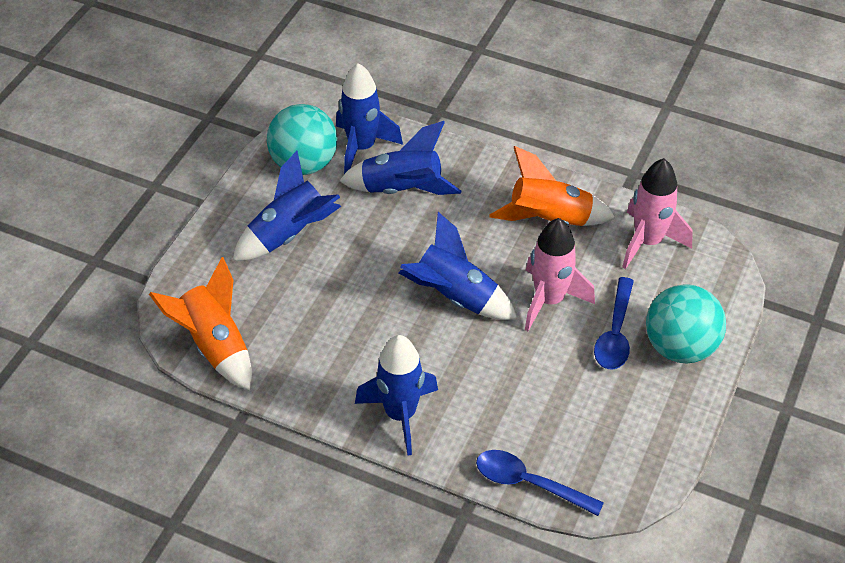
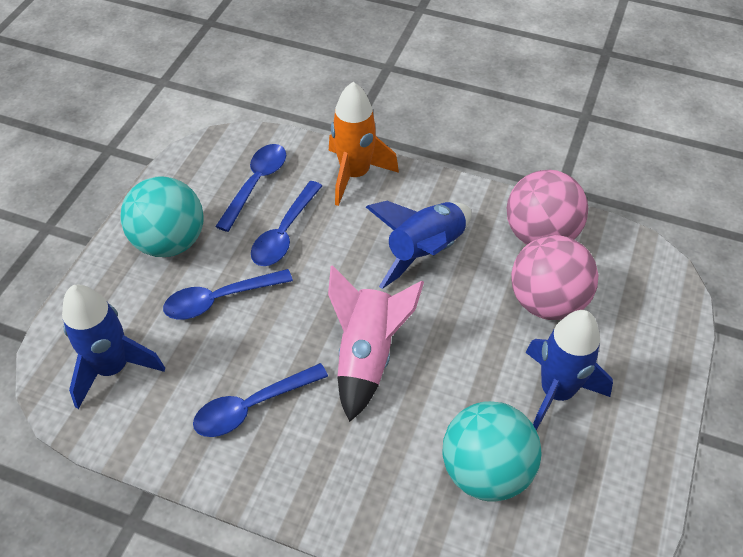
blue rocket: [233,151,341,261] [336,63,403,174] [339,121,461,195] [355,335,438,456] [399,212,517,320] = 5 -> [62,285,165,409] [366,201,472,289] [526,310,613,430] = 3
blue spoon: [476,450,604,516] [594,277,634,369] = 2 -> [163,269,293,320] [193,363,328,437] [215,144,286,232] [251,181,322,266] = 4
orange rocket: [149,257,252,390] [489,146,615,226] = 2 -> [329,82,399,206] = 1
pink ball: none = 0 -> [507,170,588,245] [511,235,598,320] = 2
pink rocket: [525,218,595,331] [622,158,693,269] = 2 -> [328,265,424,422] = 1

